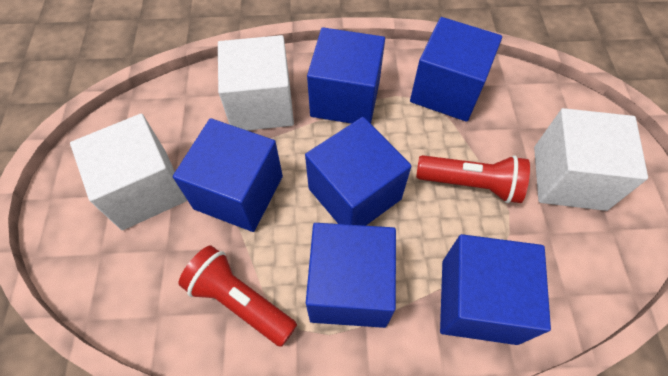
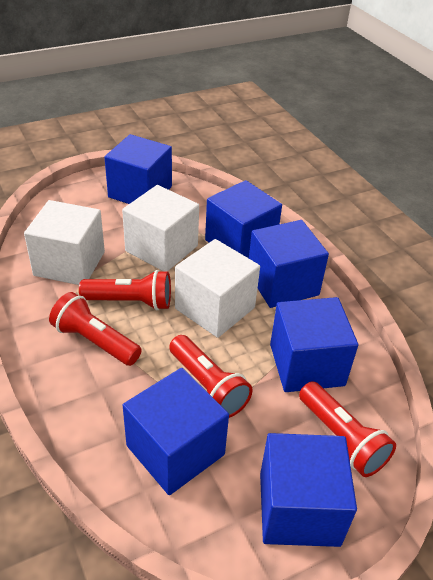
red flashlight: [179,245,297,347] [416,155,530,203] = 2 -> [49,292,142,366] [79,270,171,310] [169,335,253,418] [299,381,396,477] = 4

